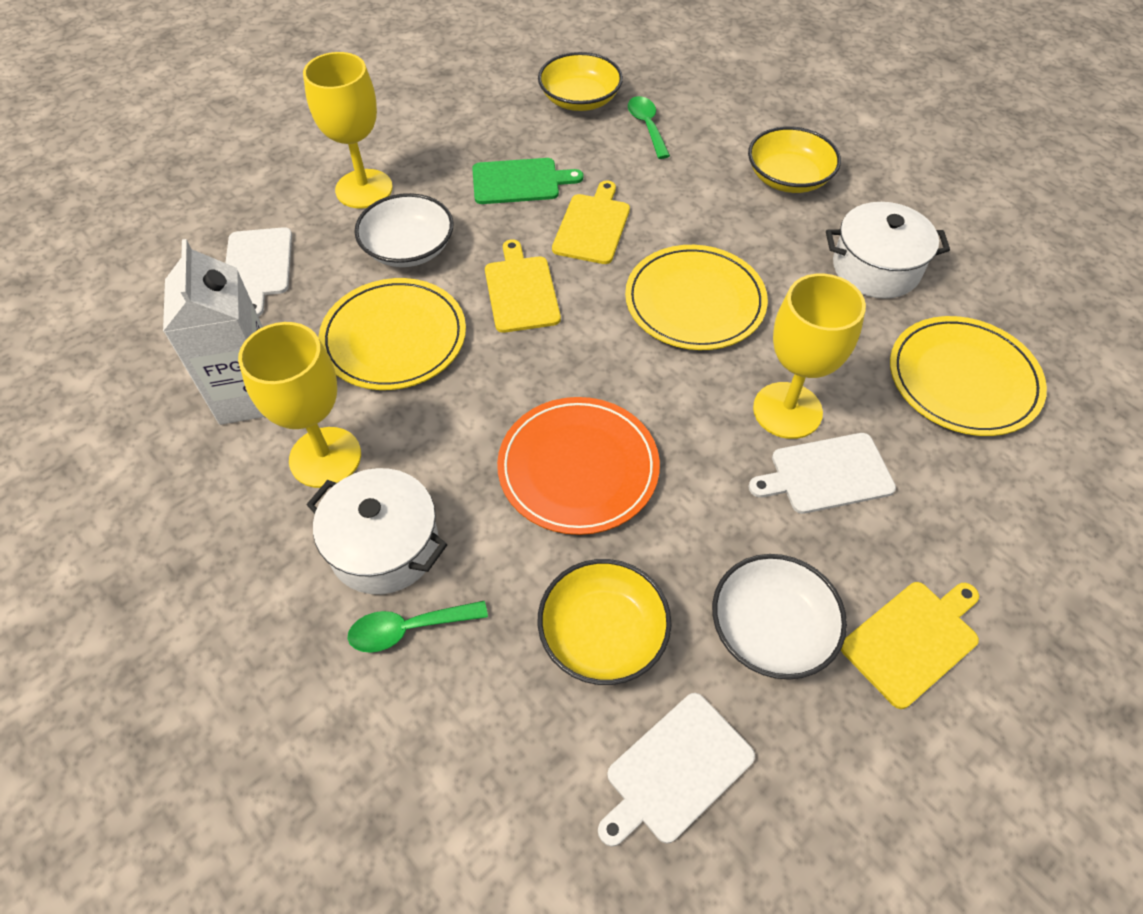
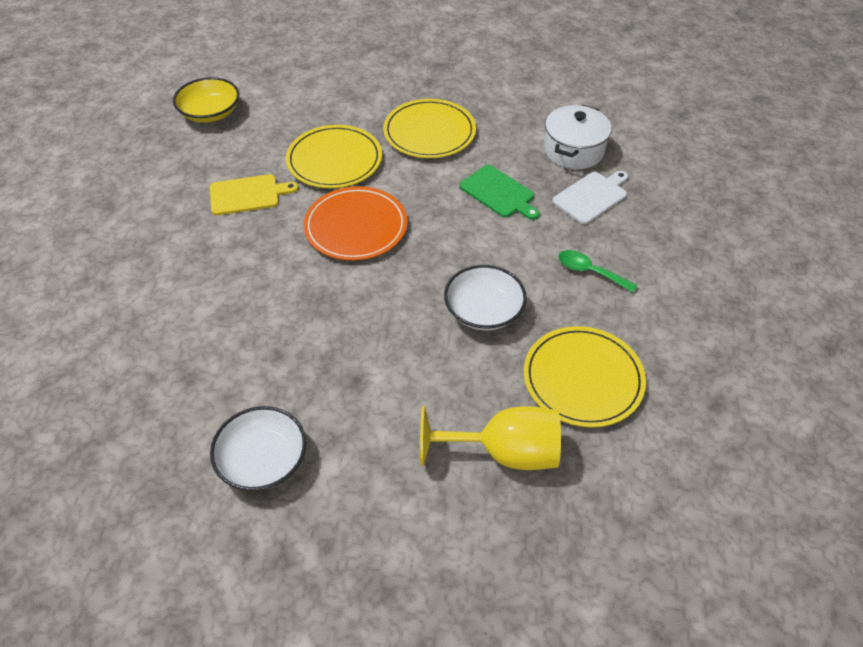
green spoon: [348,601,488,653] [628,96,670,159] = 2 -> [558,250,638,292] = 1
white carton: [163,239,265,425] = 1 -> none = 0
white cutting board: [225,227,292,317] [598,693,755,847] [749,433,896,514] = 3 -> [552,171,628,224] = 1
white pot: [307,468,447,594] [826,202,950,299] = 2 -> [544,105,611,169] = 1
yellow bowl: [537,559,672,685] [538,52,623,111] [748,126,841,193] = 3 -> [173,77,239,123] = 1
yellow cutting board: [485,239,561,333] [552,181,630,264] [841,582,979,709] = 3 -> [210,174,298,215] = 1
yellow goblet: [238,322,361,488] [303,52,393,209] [753,274,866,439] = 3 -> [420,406,561,470] = 1

